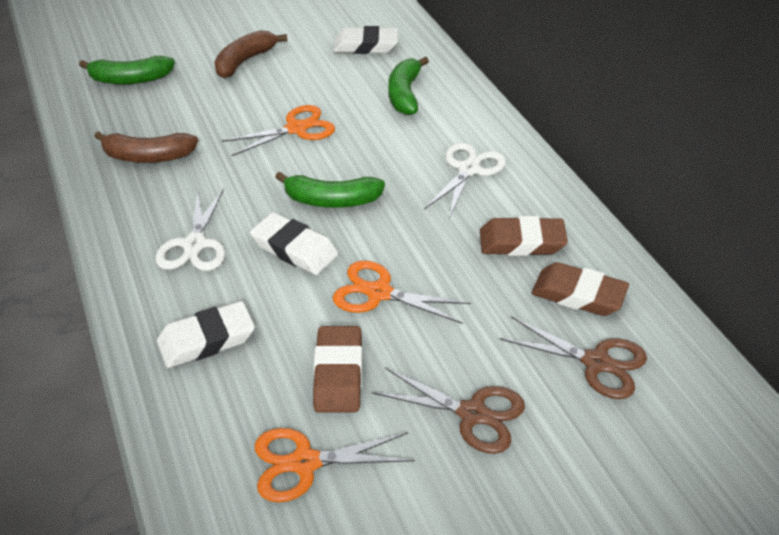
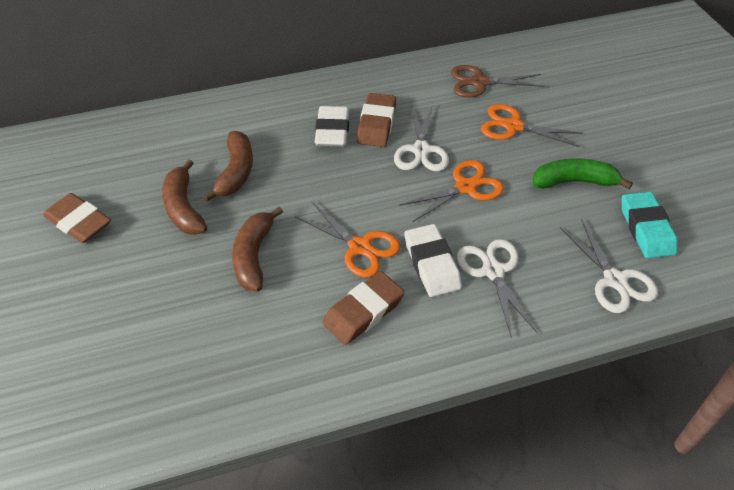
brown banana: [94,131,198,163] [214,30,287,78] = 2 -> [162,159,207,235] [203,131,253,202] [232,207,283,291] = 3
brown scissors: [371,367,525,454] [499,316,647,399] = 2 -> [451,65,545,97] = 1
green banana: [79,56,175,85] [275,172,385,208] [388,57,429,115] = 3 -> [533,158,633,189] = 1
turquoise eraser: none = 0 -> [622,192,678,258] = 1
white eraser: [157,301,255,368] [250,212,338,275] [333,26,398,54] = 3 -> [315,106,349,146] [404,224,462,297] = 2
white scissors: [155,188,225,271] [424,143,506,218] = 2 -> [394,104,449,171] [457,239,538,339] [560,219,658,313] = 3

